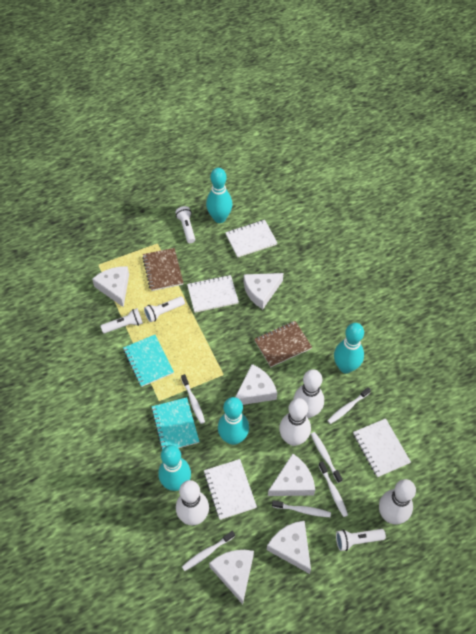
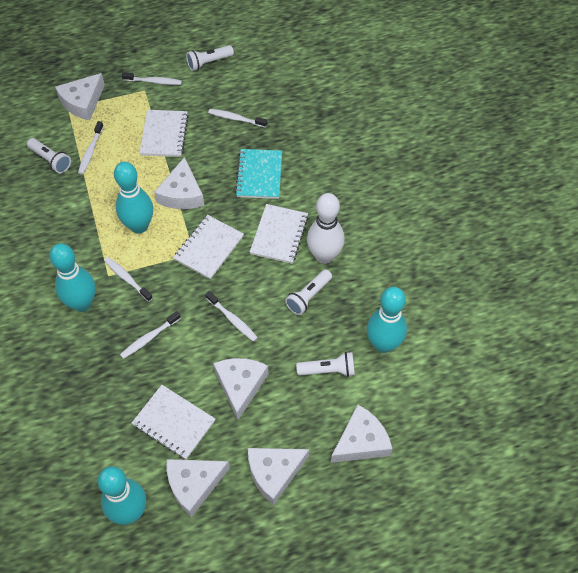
brown notebook: [142,248,183,291] [254,321,312,367] = 2 -> none = 0
turquoise notebook: [123,335,174,387] [151,397,199,450] = 2 -> [235,149,282,199] = 1
white bowling pin: [176,480,209,525] [279,398,311,446] [293,369,324,418] [379,479,416,525] = 4 -> [307,193,345,264] = 1

